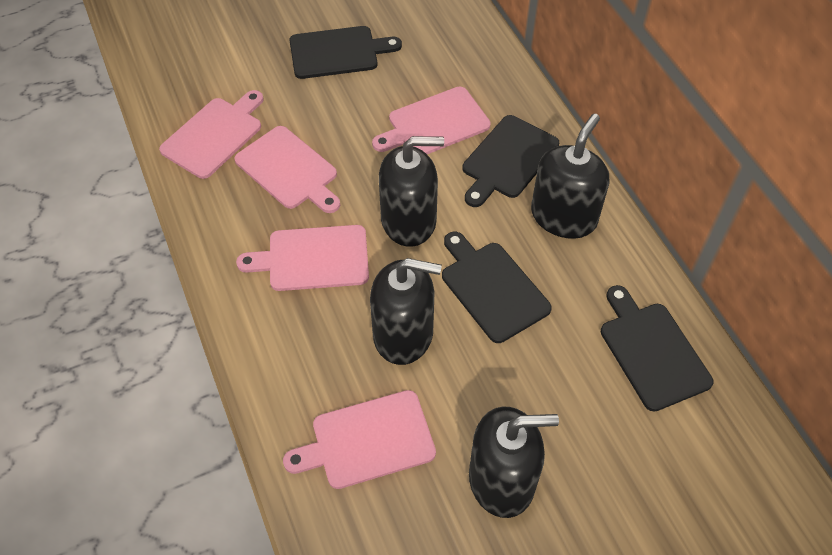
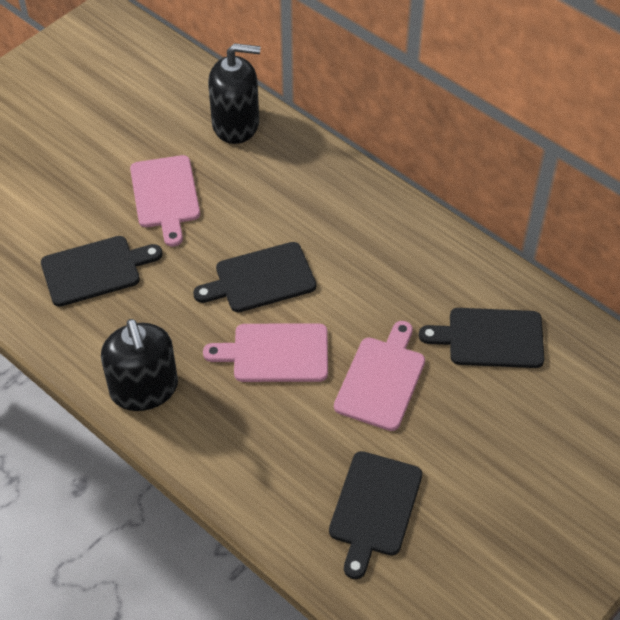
black soap dispenser: [370,258,442,365] [379,136,444,247] [469,407,559,518] [531,114,609,239] = 4 -> [101,319,178,411] [208,43,261,144] = 2
pink cutting board: [159,90,264,179] [234,126,340,213] [236,225,369,291] [283,390,436,489] [372,87,491,154] = 5 -> [130,155,200,246] [203,323,328,382] [334,321,425,431] = 3

